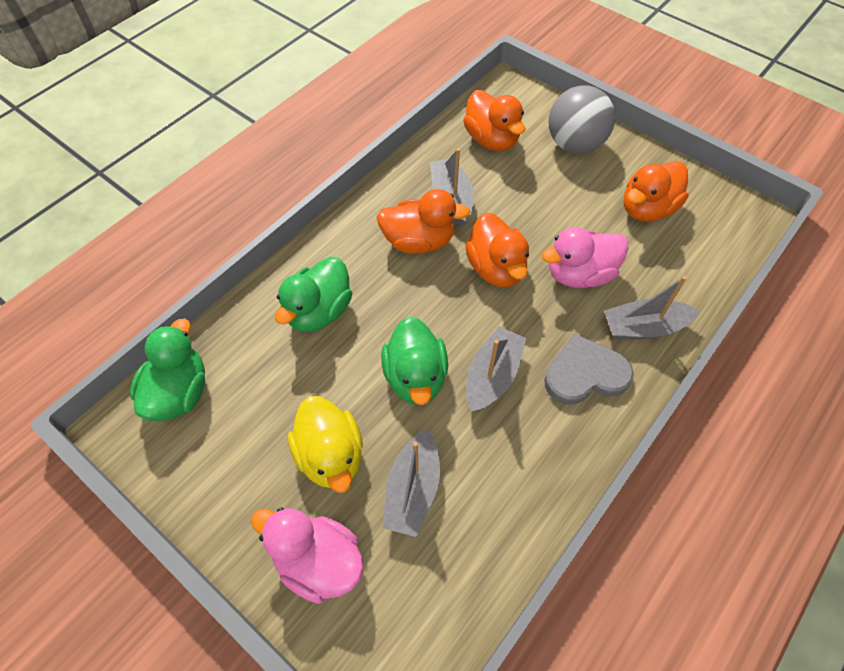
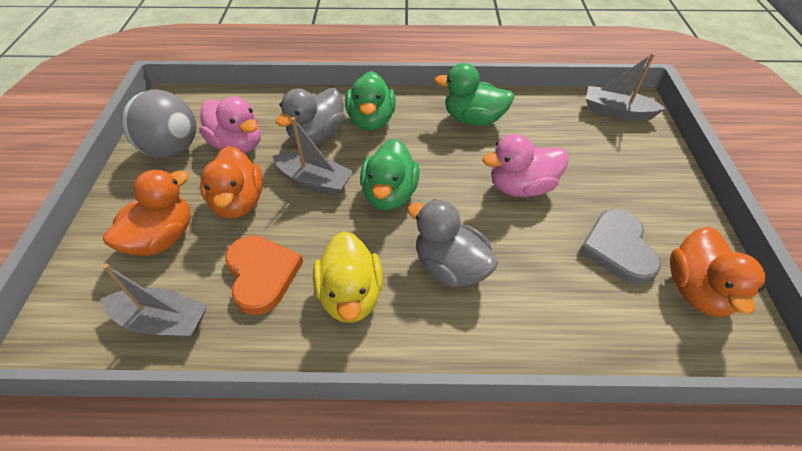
grey boat: [382,429,440,537] [430,148,474,226] [466,327,526,412] [604,276,700,340] = 4 -> [101,263,207,338] [273,117,354,196] [586,53,666,121] = 3
grey duck: none = 0 -> [276,88,345,144] [408,199,498,287] = 2
orange duck: [376,189,470,254] [463,90,525,151] [465,213,529,287] [624,161,689,222] = 4 -> [103,170,191,256] [200,146,263,218] [670,227,765,317] = 3
orange heart: none = 0 -> [225,236,303,315] = 1

